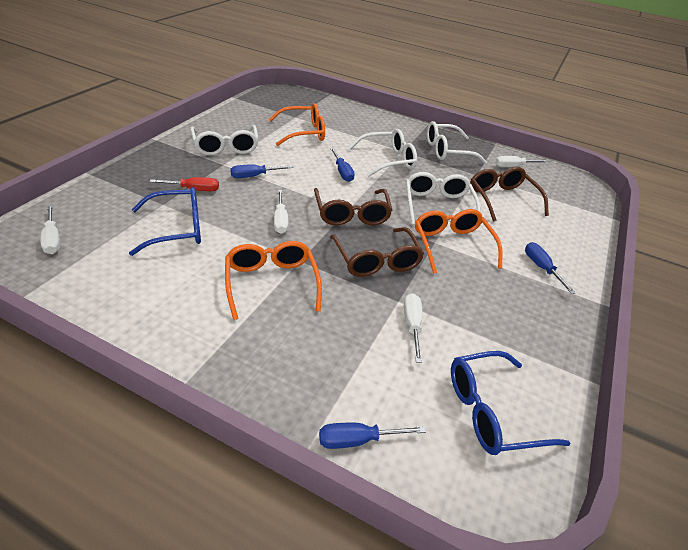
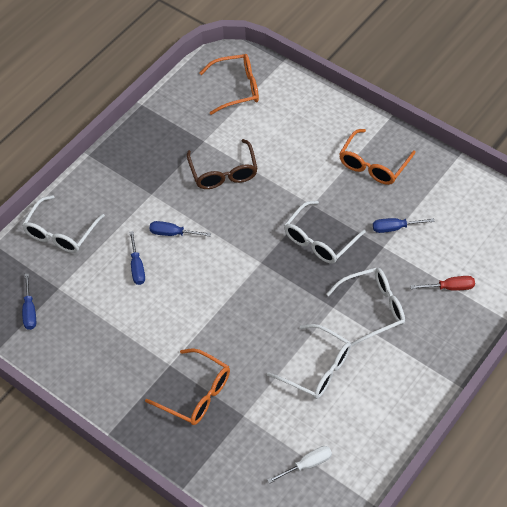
blue glasses: [129,187,201,256] [451,351,570,455] = 2 -> none = 0
brown glasses: [314,188,392,225] [330,227,424,277] [470,167,549,222] = 3 -> [187,139,258,189] = 1
white screwdriver: [40,205,61,254] [274,190,289,234] [404,293,423,363] [495,156,547,167] = 4 -> [267,446,332,484] = 1

